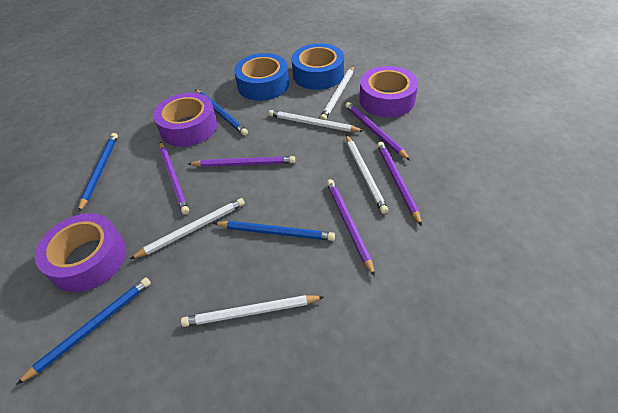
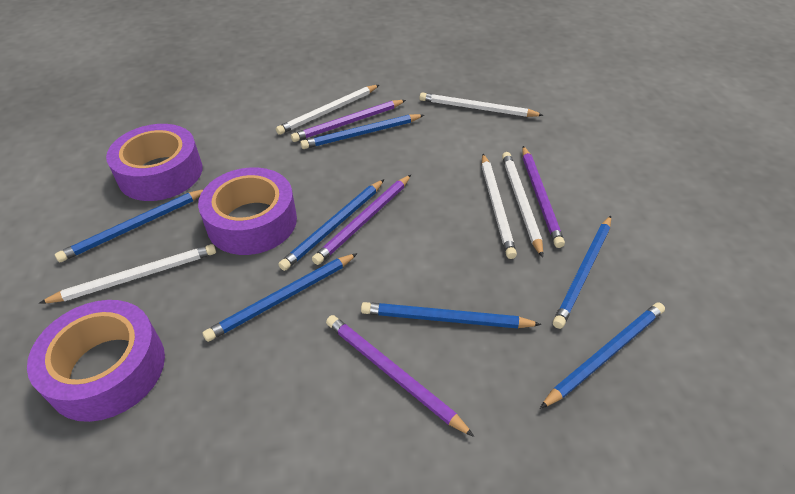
blue pencil: [16,278,151,385] [78,133,118,212] [195,90,248,136] [214,221,335,241] = 4 -> [55,189,204,262] [203,253,358,342] [278,179,384,271] [300,114,424,149] [361,302,542,329] [540,303,665,409] [553,216,611,329] = 7
blue tape: [234,53,289,101] [292,43,344,90] = 2 -> none = 0
purple pencil: [160,142,189,214] [189,156,295,167] [327,179,375,277] [345,102,411,161] [377,142,422,226] = 5 -> [291,100,406,142] [312,175,411,265] [326,315,474,437] [522,146,565,248] = 4

